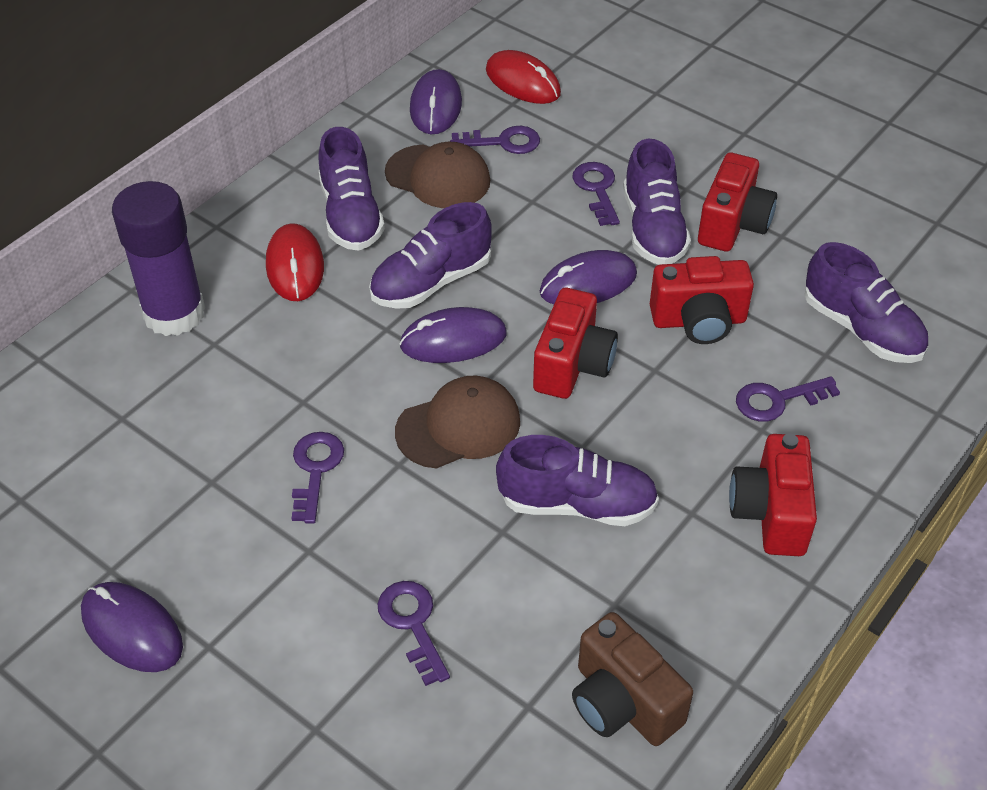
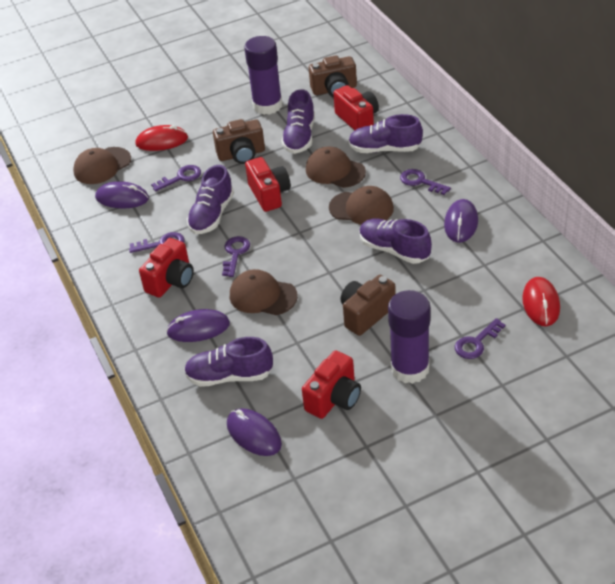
brown camera: [572,612,693,746] = 1 -> [213,119,265,164] [309,55,357,97] [340,275,396,336] = 3
brown cap: [385,142,490,208] [395,376,520,469] = 2 -> [73,147,131,184] [230,269,298,315] [306,147,366,188] [329,186,394,225] = 4
purple glue stick: [112,181,205,336] = 1 -> [244,36,283,115] [388,290,430,384] = 2

